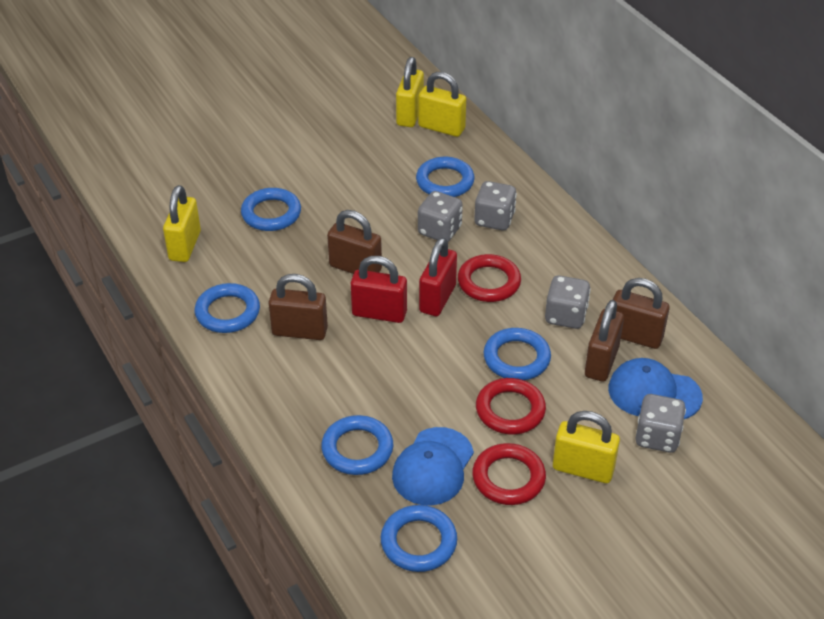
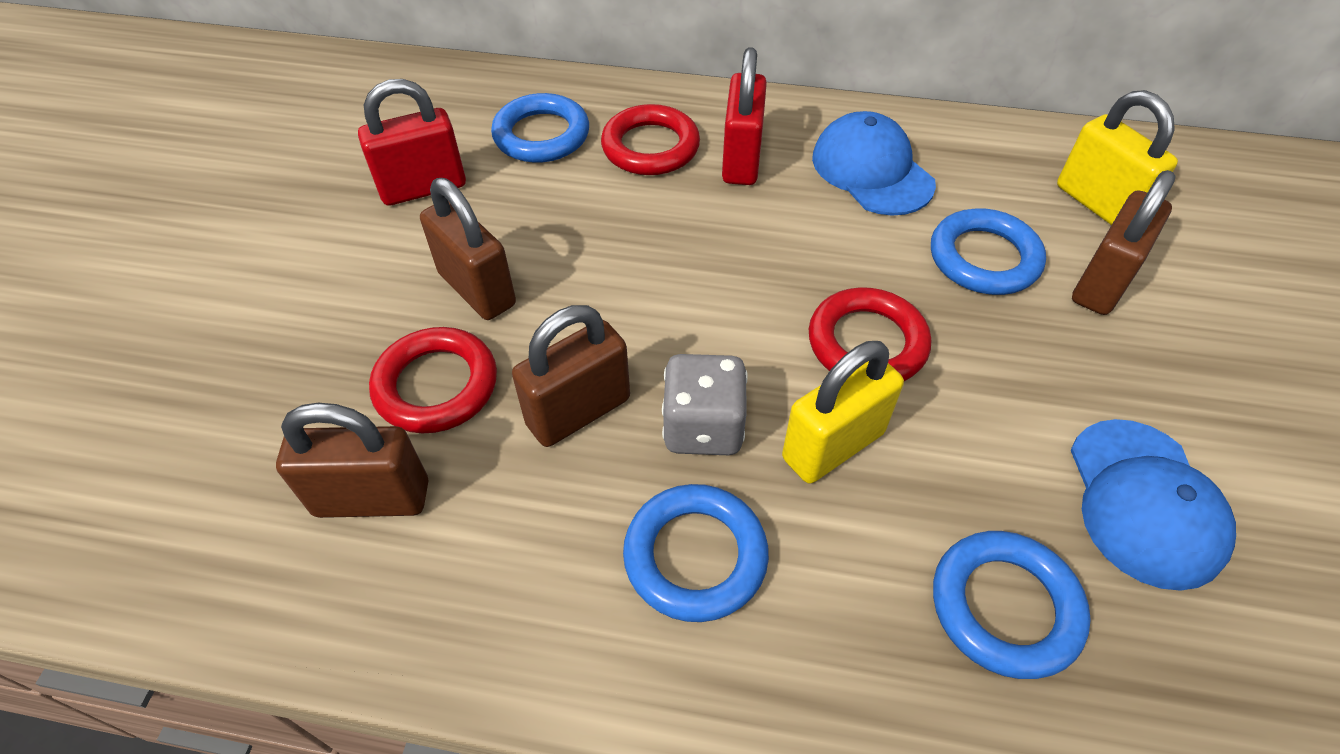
blue ring: [195,283,260,333] [241,188,301,231] [321,415,393,475] [381,505,457,572] [416,157,474,197] [484,328,551,380] = 6 -> [491,93,589,163] [623,484,769,622] [931,208,1046,295] [933,531,1091,679] = 4
grey dice: [418,191,463,242] [474,181,517,230] [545,275,591,329] [635,394,686,453] = 4 -> [662,354,748,455] = 1
yellow padlock: [163,185,201,262] [396,57,424,127] [418,72,466,137] [553,411,620,483] = 4 -> [782,341,904,484] [1057,90,1178,225] = 2

